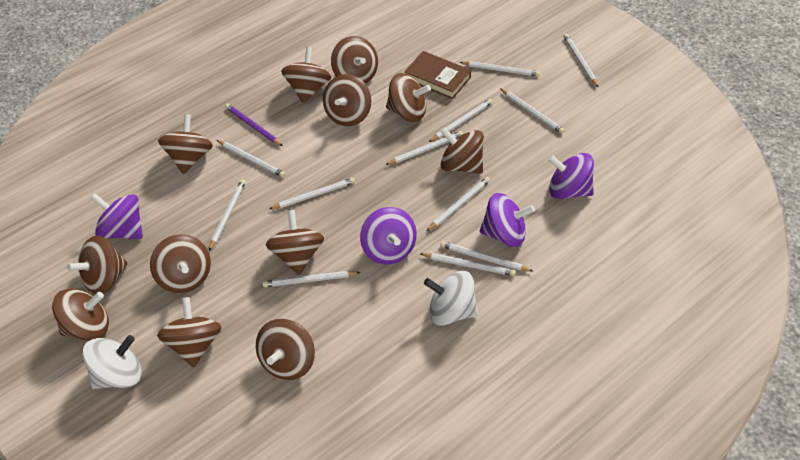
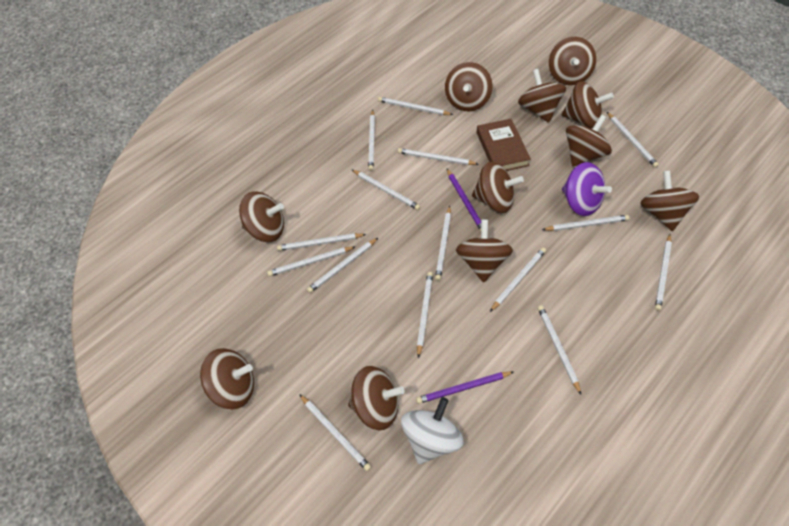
brown spinning top: [52,288,109,341] [67,235,128,294] [150,234,211,293] [157,297,222,367] [158,114,213,174] [256,319,315,380] [266,210,324,275] [281,47,331,103] [323,74,371,126] [331,36,378,84] [386,73,431,122] [440,127,484,174] = 12 -> [200,348,254,409] [239,192,284,242] [348,366,405,431] [445,62,493,111] [456,219,513,282] [472,162,524,213] [518,69,566,123] [549,37,596,85] [562,81,614,129] [566,114,612,167] [640,170,699,231] = 11
purple pencil: [225,104,283,146] = 1 -> [416,372,513,404] [447,169,481,231] = 2
purple spinning top: [91,193,143,239] [360,207,417,264] [480,193,535,247] [548,153,594,199] = 4 -> [562,162,612,216] = 1
white pencil: [209,179,246,251] [217,140,285,177] [262,271,361,287] [269,178,355,209] [385,131,463,165] [421,253,516,276] [427,177,490,231] [429,99,493,142] [440,241,533,272] [459,61,540,77] [500,88,565,134] [564,34,598,87] = 12 -> [267,247,355,276] [277,233,366,251] [299,394,371,471] [307,238,378,293] [351,169,421,210] [368,110,375,171] [378,97,453,115] [398,148,478,165] [417,272,433,358] [435,206,451,281] [490,247,546,312] [538,305,581,394] [542,215,630,231] [607,112,659,168] [655,234,672,311] = 15
white spinning top: [82,335,142,389] [424,271,478,326] = 2 -> [401,397,464,464] = 1

